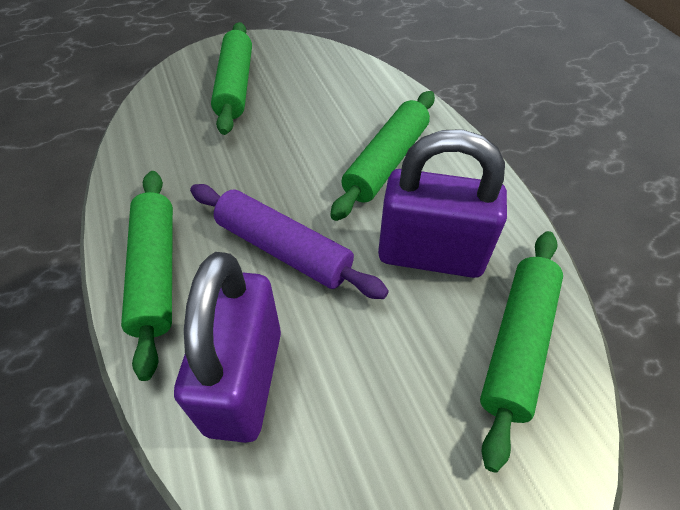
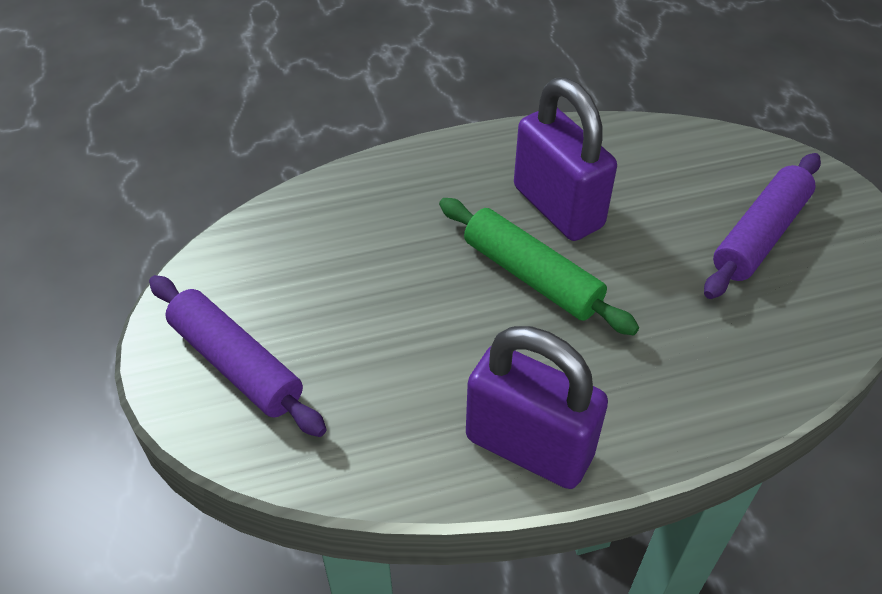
green rolling pin: [121,171,173,381] [211,22,252,135] [330,91,435,221] [480,231,563,473] = 4 -> [439,198,639,335] = 1
purple rolling pin: [190,184,389,299] = 1 -> [149,275,327,437] [704,153,821,299] = 2

